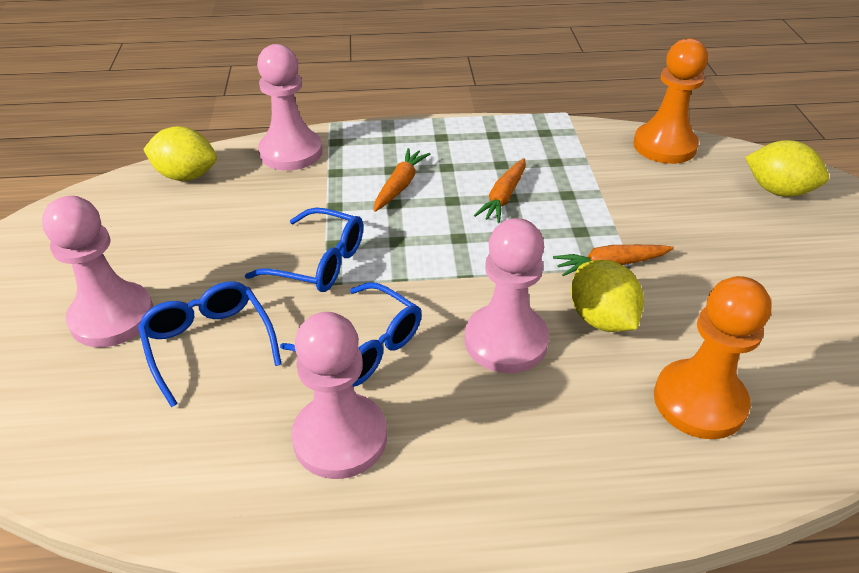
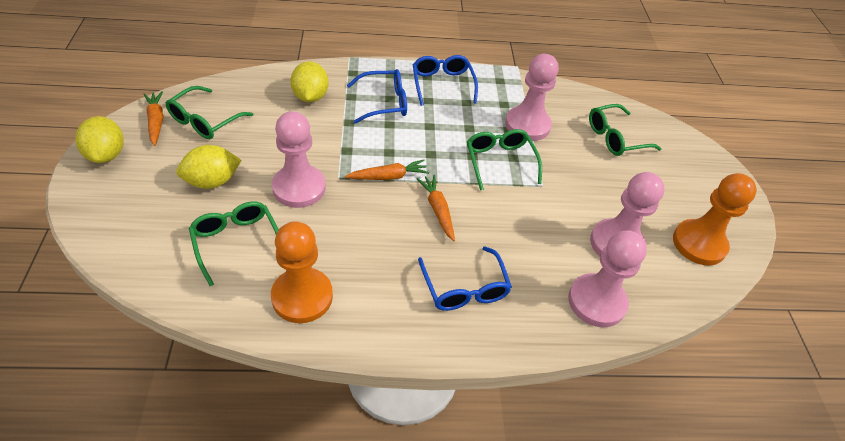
green glasses: none = 0 -> [166,86,253,139] [189,202,279,286] [467,129,542,190] [589,104,662,156] = 4

